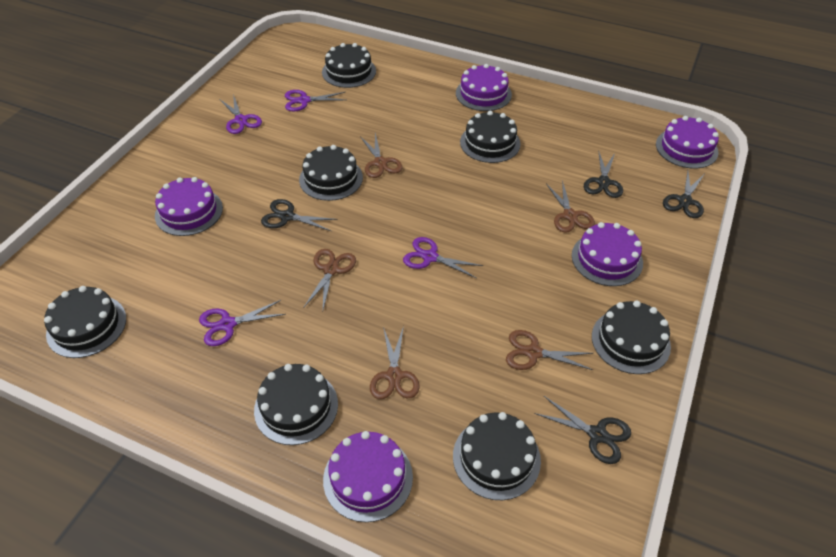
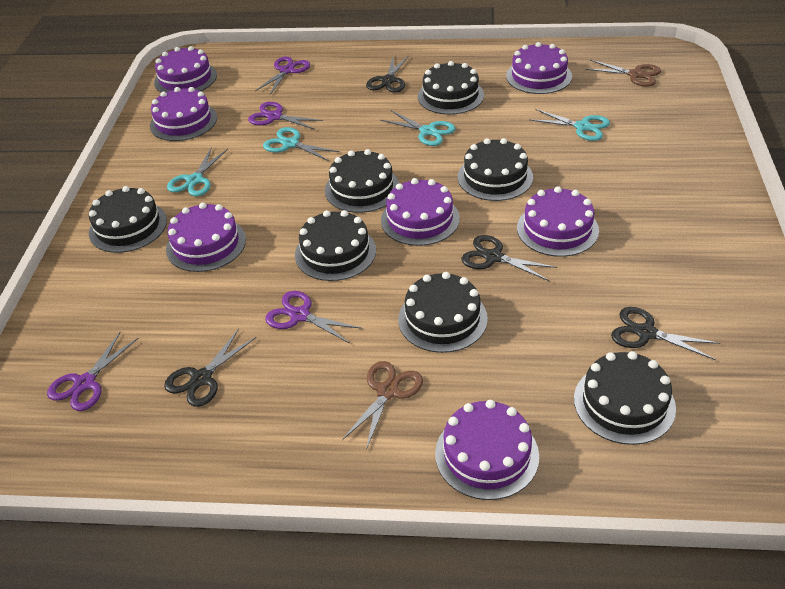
brown scissors: [304,249,356,309] [360,133,402,178] [370,326,419,399] [506,330,594,370] [546,180,595,233] = 5 -> [342,361,423,450] [585,60,661,87] = 2
purple cake: [155,177,223,236] [323,431,413,522] [456,64,512,111] [572,222,643,286] [656,116,719,169] = 5 -> [150,87,217,141] [154,46,217,92] [166,202,246,272] [381,178,460,246] [435,400,539,500] [506,42,572,94] [517,186,599,257] = 7
turquoise scissors: none = 0 -> [167,147,228,196] [263,127,340,161] [380,110,455,146] [529,109,610,141] = 4

